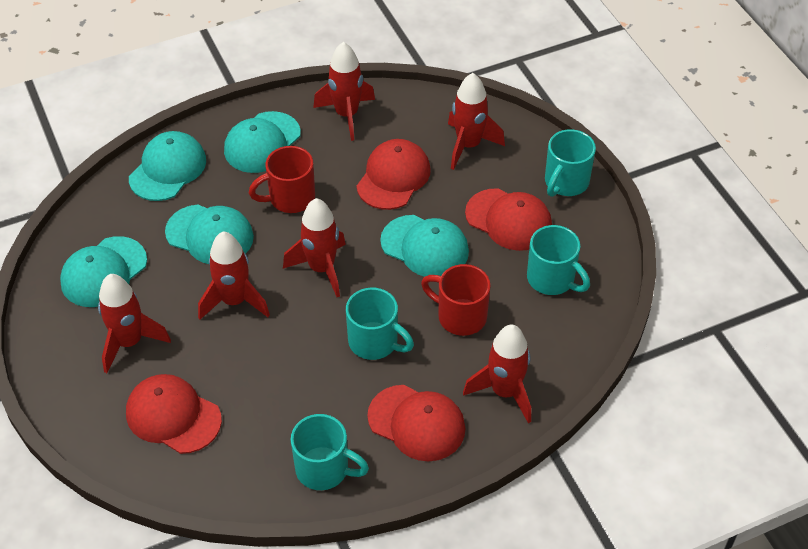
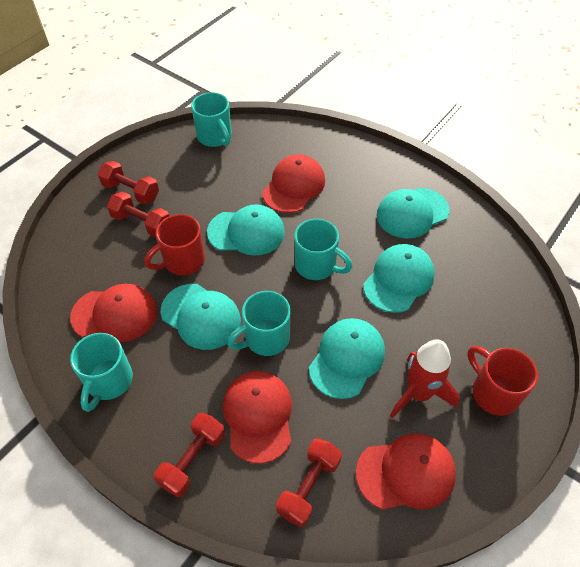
red dumbbell: none = 0 -> [98,161,159,204] [107,192,169,237] [154,413,225,498] [276,438,342,527] = 4
red rocket: [98,274,171,373] [198,231,270,319] [283,198,346,297] [313,42,375,141] [448,73,505,170] [463,324,531,423] = 6 -> [390,339,460,418] = 1

